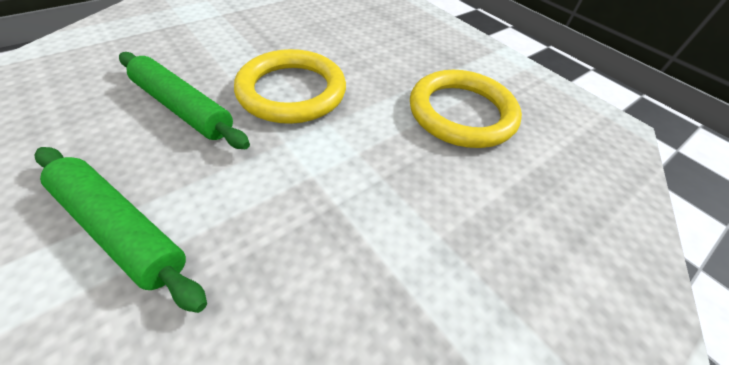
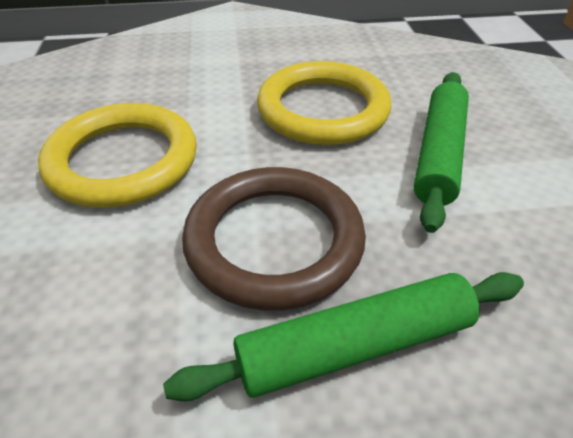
brown ring: none = 0 -> [182,167,366,311] = 1

